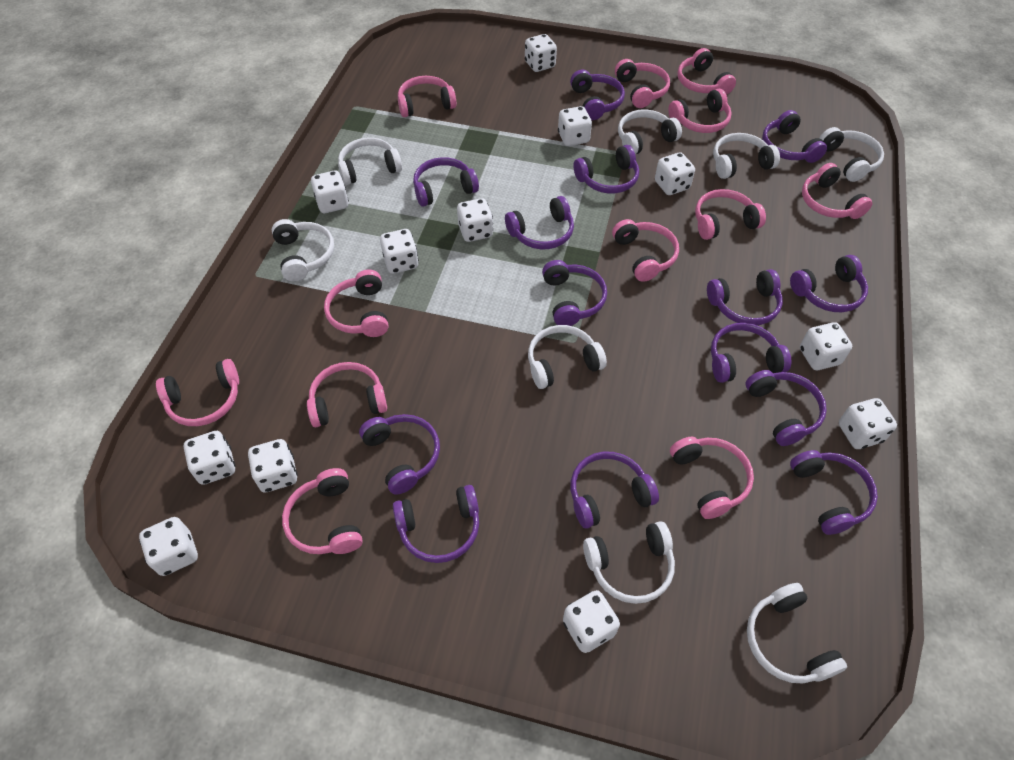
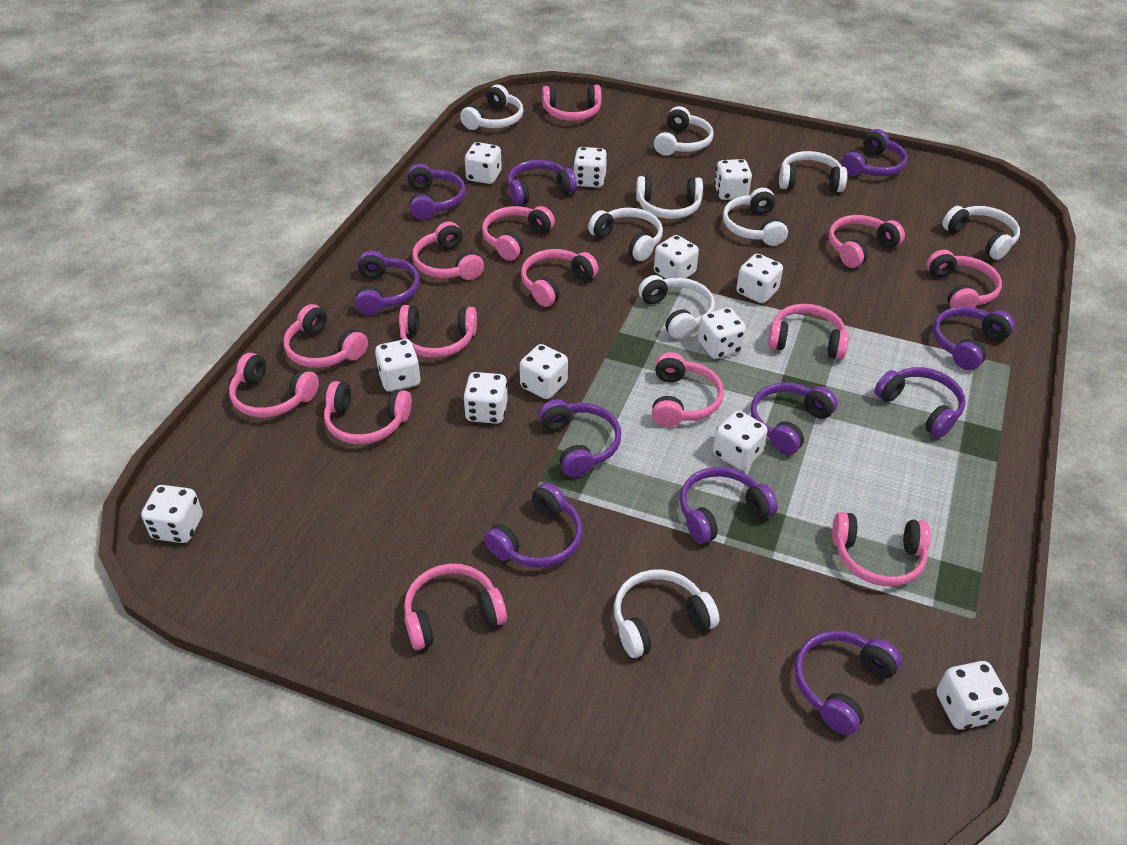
pink headphones: [156,359,239,426] [282,468,363,554] [307,362,387,427] [324,270,389,337] [398,76,456,117] [612,219,679,282] [615,59,670,108] [668,89,732,133] [670,437,754,519] [677,48,736,95] [695,189,766,240] [802,163,872,219] = 12 -> [229,353,319,417] [283,304,368,368] [324,381,412,444] [399,305,477,358] [404,564,507,650] [412,221,484,280] [482,206,555,261] [521,249,599,307] [542,85,601,121] [652,352,724,427] [768,304,849,360] [829,215,905,268] [832,512,931,586] [927,250,1002,308] = 14
purple headphones: [359,414,440,495] [393,485,479,563] [413,157,479,207] [505,196,574,249] [542,260,607,326] [570,70,625,120] [570,451,659,528] [573,145,639,193] [707,269,783,325] [711,323,791,383] [746,370,827,446] [762,110,827,163] [790,255,868,312] [790,450,878,535] = 14 -> [355,251,420,315] [407,164,466,220] [484,482,583,568] [508,160,577,206] [539,399,621,478] [680,467,778,544] [751,382,838,455] [794,631,902,735] [841,129,907,176] [874,367,965,438] [933,306,1015,370] = 11
white headphones: [272,219,334,281] [338,138,402,185] [528,325,607,389] [583,521,675,604] [618,109,682,154] [713,133,780,179] [747,583,847,683] [819,127,884,182] = 8 -> [460,84,524,130] [588,208,663,261] [614,569,720,658] [636,176,703,219] [639,275,715,339] [654,106,714,156] [723,188,788,246] [779,151,847,192] [942,206,1020,260] = 9

